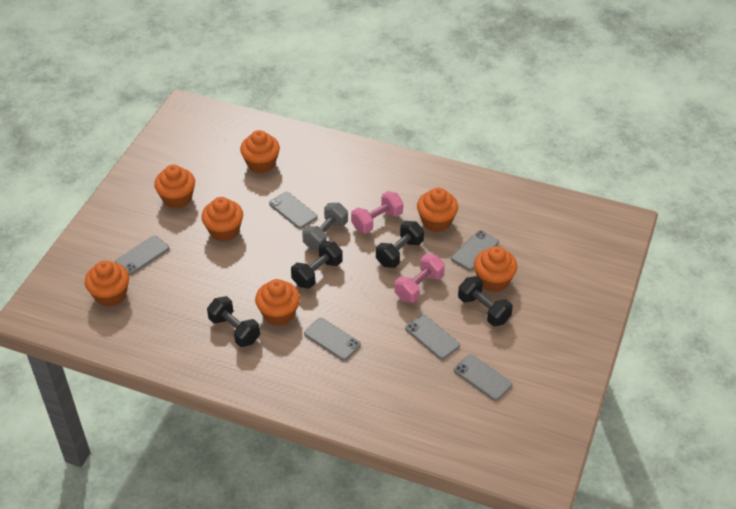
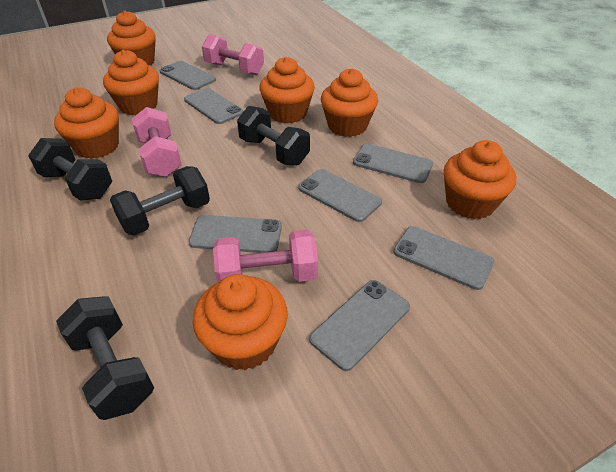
grey dumbbell: [302,203,348,250] = 1 -> none = 0
grey phone: [115,235,169,275] [269,192,317,229] [304,318,361,361] [405,314,460,360] [451,230,499,271] [454,354,512,401] = 6 -> [160,61,216,90] [184,88,243,124] [189,215,282,253] [298,169,382,222] [309,280,410,371] [353,144,433,183] [393,226,494,290] = 7
pink dumbbell: [351,191,403,234] [395,254,445,303] = 2 -> [132,107,182,177] [202,34,264,75] [213,230,318,282] = 3

